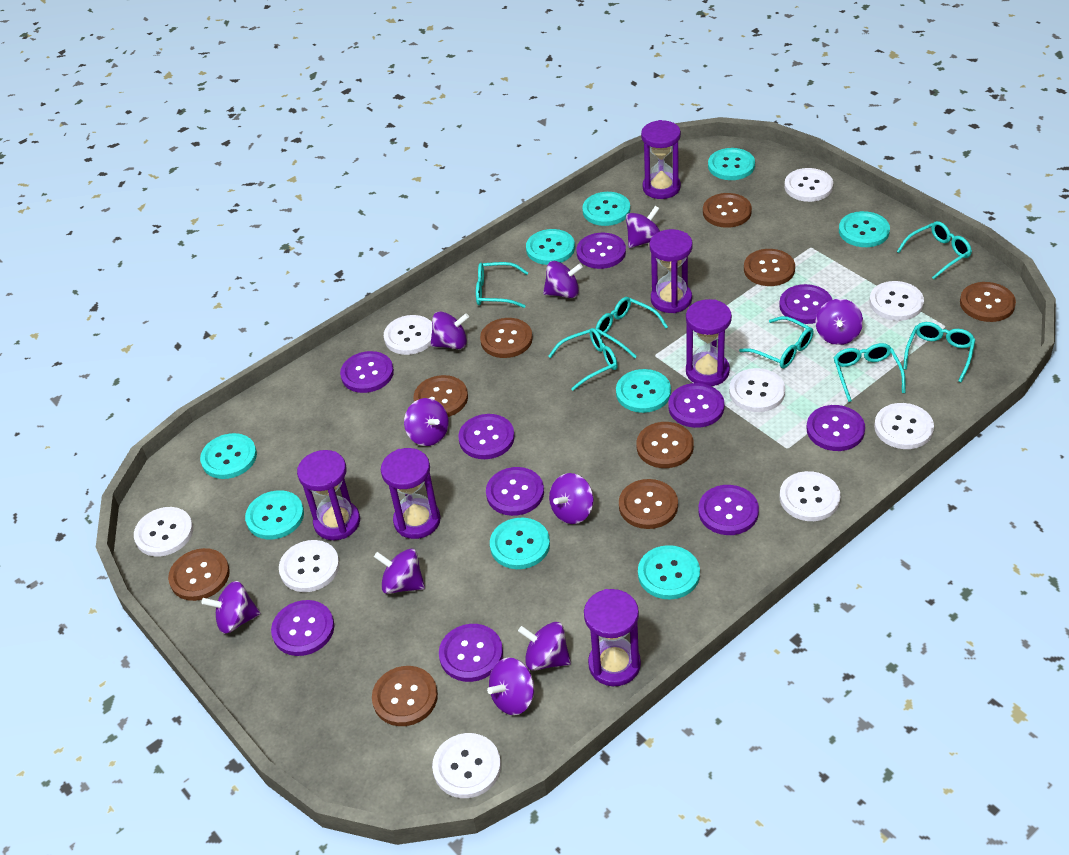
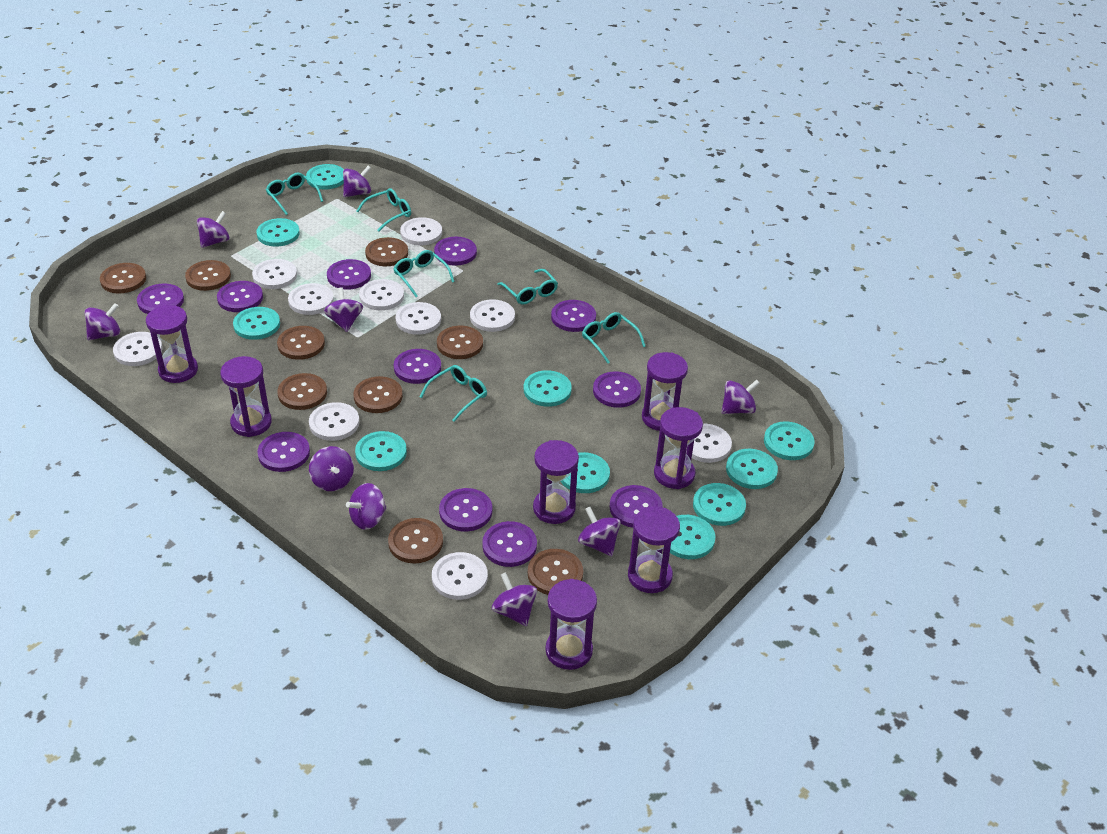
purple button: [271,600,334,656] [340,351,394,393] [439,624,503,682] [458,414,515,459] [486,467,544,516] [576,233,626,269] [668,383,724,428] [698,485,759,535] [779,284,832,324] [807,405,865,451] = 10 -> [137,284,184,314] [217,281,263,312] [257,432,310,472] [327,259,371,290] [394,349,441,384] [434,237,477,266] [439,488,492,531] [482,521,537,567] [551,300,596,332] [593,371,641,408] [610,485,663,528] = 11
purple hourglass: [297,450,360,540] [381,448,440,539] [584,589,641,686] [641,120,681,199] [649,229,693,313] [686,299,732,386] = 6 -> [146,305,198,383] [220,356,272,437] [533,440,579,524] [545,579,597,670] [628,506,680,593] [642,352,688,431] [654,407,703,489] = 7
purple spinning top: [201,581,261,634] [374,549,425,594] [404,398,449,446] [430,311,469,349] [487,657,534,715] [518,622,571,671] [543,261,583,298] [549,473,594,524] [626,206,660,248] [816,299,863,345] = 10 -> [84,303,120,340] [197,211,230,248] [309,446,354,491] [324,287,363,332] [343,165,371,197] [346,483,386,530] [492,572,537,626] [578,507,621,556] [721,379,760,414] = 9
turquoise button: [200,433,257,479] [245,490,304,539] [490,518,550,569] [526,229,575,265] [582,192,630,226] [616,369,671,413] [638,545,700,600] [708,148,755,180] [839,211,890,247] = 9 -> [233,307,280,340] [256,218,300,247] [306,164,344,190] [355,431,407,471] [524,370,572,407] [560,452,610,493] [670,515,716,559] [693,483,746,526] [726,449,778,489] [764,421,815,460] = 10
turquoise glasses: [476,262,528,308] [548,328,618,391] [596,297,668,358] [739,316,814,368] [834,343,906,402] [897,221,972,279] [903,322,976,382] = 7 -> [266,173,323,215] [357,188,411,232] [394,250,455,297] [420,365,487,421] [497,269,558,305] [582,312,646,363] = 6
white button: [134,507,193,556] [279,540,340,592] [384,315,432,355] [432,733,501,798] [729,368,785,412] [780,471,840,521] [784,168,833,202] [869,281,924,321] [874,403,934,449] = 9 -> [113,332,162,366] [252,259,297,289] [288,283,334,315] [309,402,359,441] [359,279,404,310] [395,302,441,335] [400,217,442,245] [432,552,488,600] [470,299,515,332] [686,424,732,463] = 10

